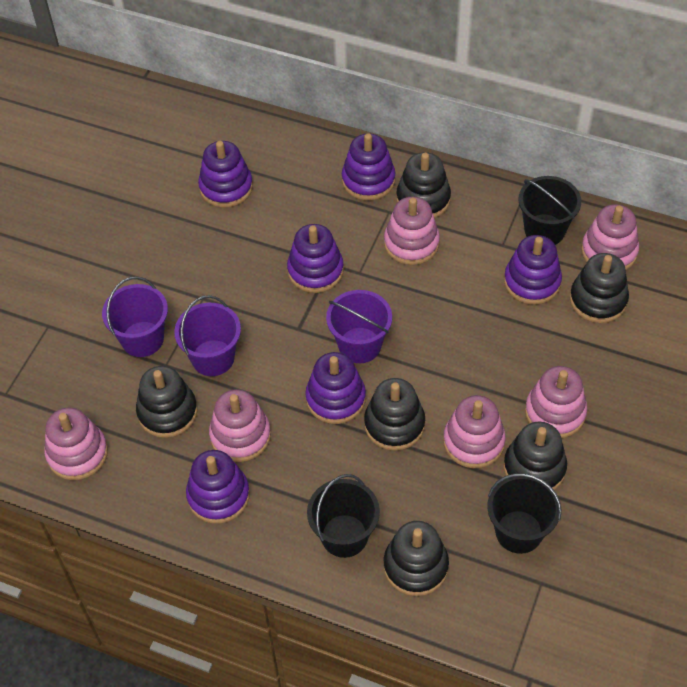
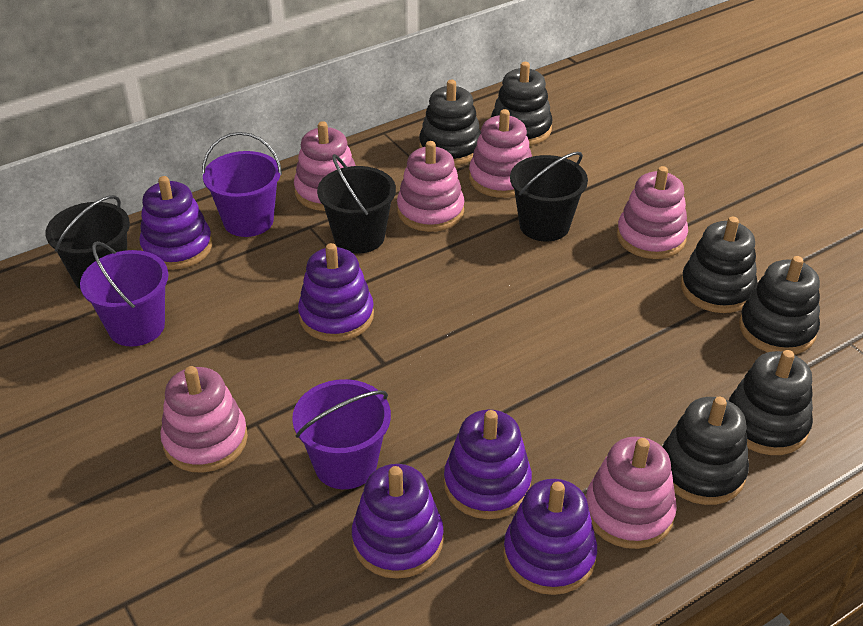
purple stacking toy: [186,450,250,524] [198,141,253,208] [287,224,344,293] [305,352,366,424] [342,133,395,200] [504,235,562,305] = 6 -> [139,176,212,270] [298,243,374,342] [352,464,444,579] [444,410,532,519] [503,479,597,595] = 5

